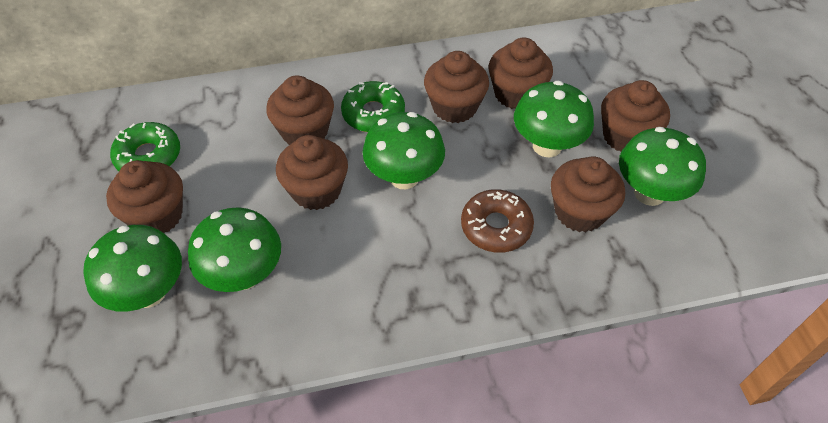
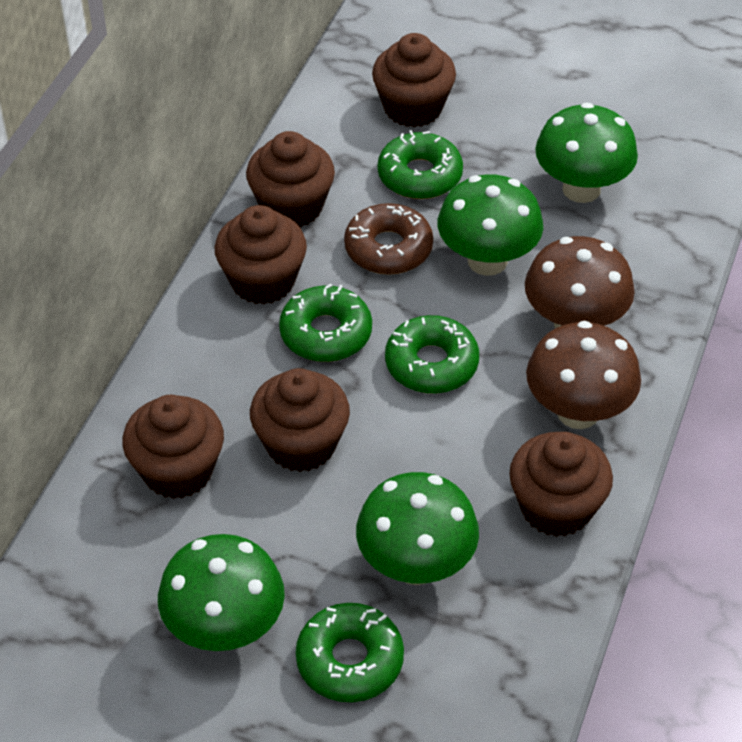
brown cupcake: [106,160,183,233] [266,75,334,145] [276,135,348,210] [424,51,489,123] [488,38,553,109] [551,157,625,232] [601,80,670,152] = 7 -> [122,395,224,499] [215,205,307,305] [246,131,335,228] [250,368,350,472] [372,33,456,127] [509,432,613,537] = 6
brown mushroom: none = 0 -> [525,236,635,328] [526,321,641,429] = 2
green donut: [110,122,180,171] [341,81,405,132] = 2 -> [279,284,372,362] [296,603,404,702] [378,130,463,199] [385,315,479,394] = 4
green mushroom: [83,225,182,312] [188,207,281,292] [362,112,445,189] [514,80,594,157] [619,127,706,206] = 5 -> [158,534,285,651] [356,472,479,585] [438,174,543,276] [535,103,638,203] = 4

